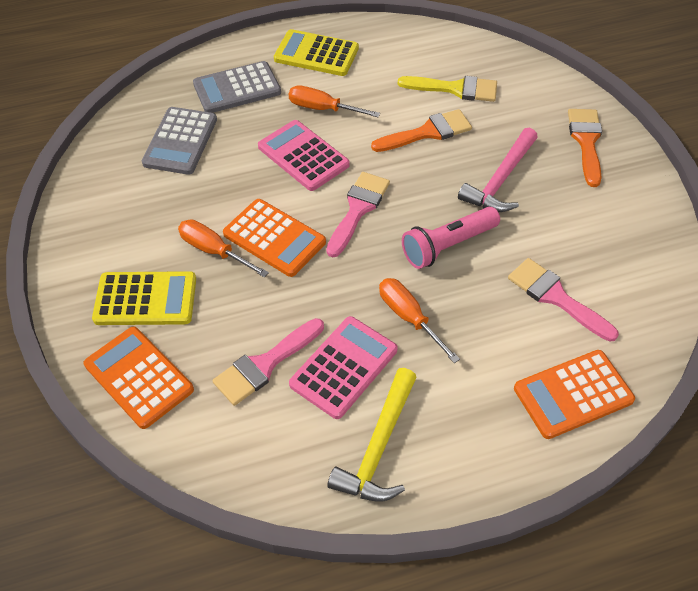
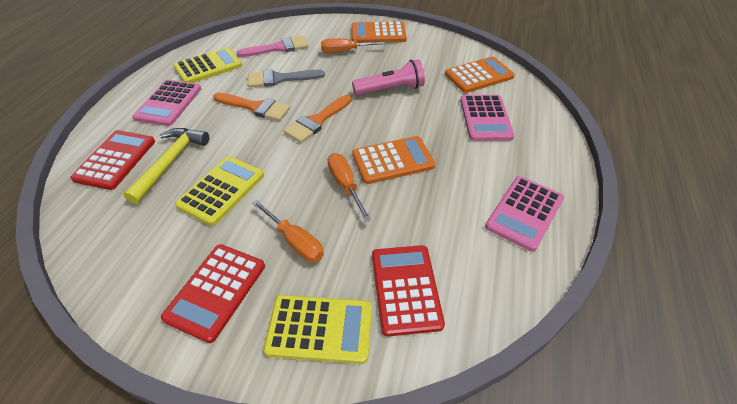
grey brush: none = 0 -> [248,69,325,87] = 1
grey calculator: [142,107,217,175] [193,61,281,113] = 2 -> none = 0
pink brush: [213,318,324,406] [326,172,390,257] [508,258,619,342] = 3 -> [237,36,309,57] = 1
pink calculator: [258,120,350,191] [289,316,398,419] = 2 -> [132,79,201,126] [460,95,515,141] [485,176,564,252] = 3
pink hammer: [458,128,538,212] = 1 -> none = 0
red calculator: none = 0 -> [70,130,155,190] [161,244,265,343] [372,245,445,336] = 3
yellow brush: [398,76,497,102] = 1 -> none = 0
yellow calculator: [92,271,196,325] [274,29,359,76] = 2 -> [173,47,242,83] [175,156,264,226] [263,295,372,364] = 3

